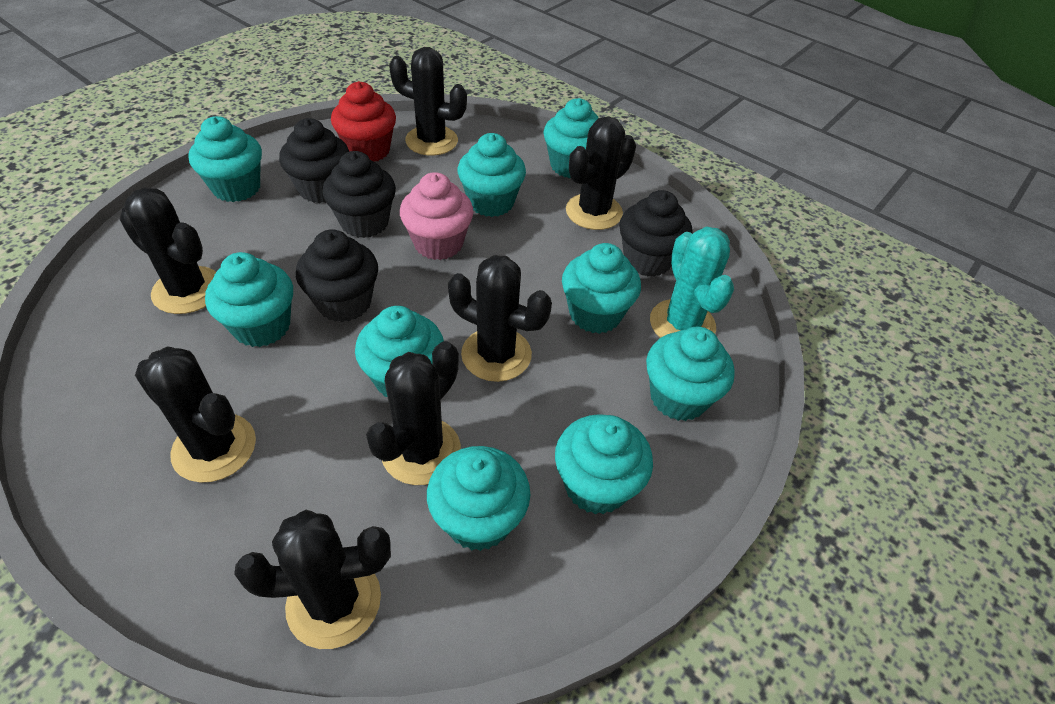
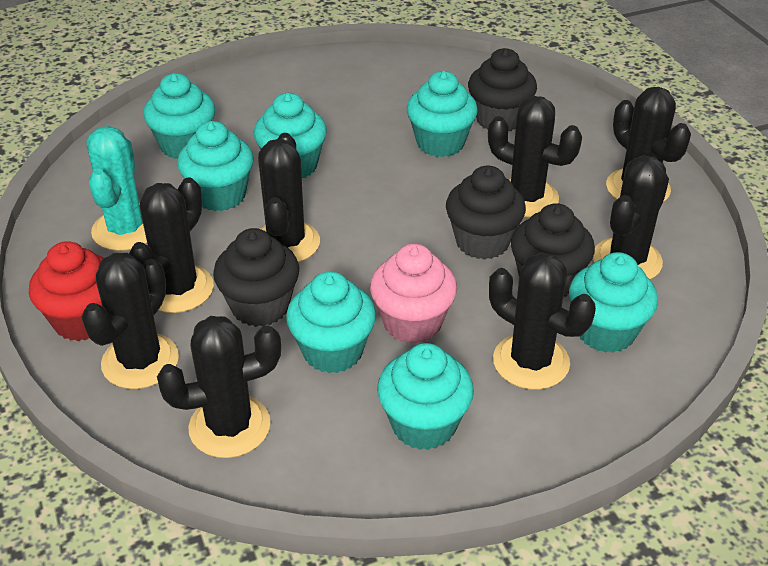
black cactus: [120,187,216,314] [135,346,256,483] [234,510,391,649] [366,341,461,485] [389,47,467,156] [448,255,552,382] [566,116,636,230] = 7 -> [82,253,179,389] [129,177,214,313] [157,316,281,458] [258,133,320,263] [488,96,582,218] [489,252,596,390] [593,155,669,279] [606,87,691,202] = 8
turquoise cupcake: [188,116,262,202] [205,252,293,347] [355,306,444,397] [427,446,530,551] [458,133,526,217] [544,98,598,178] [555,414,653,514] [562,243,641,334] [646,327,735,421] = 9 -> [143,73,215,159] [177,121,254,211] [254,93,327,178] [286,271,376,373] [377,343,474,450] [407,71,478,157] [569,252,658,353] = 7

